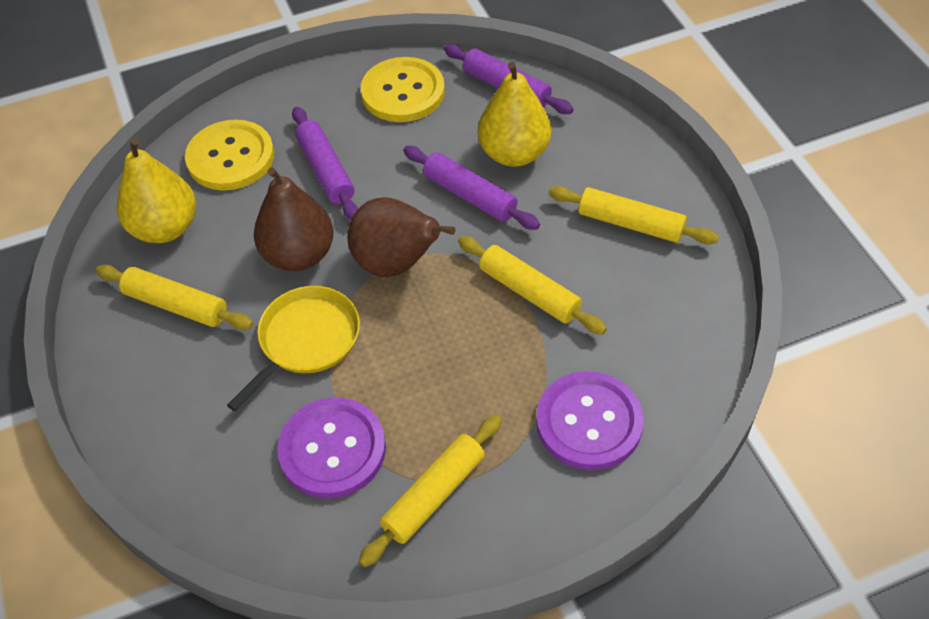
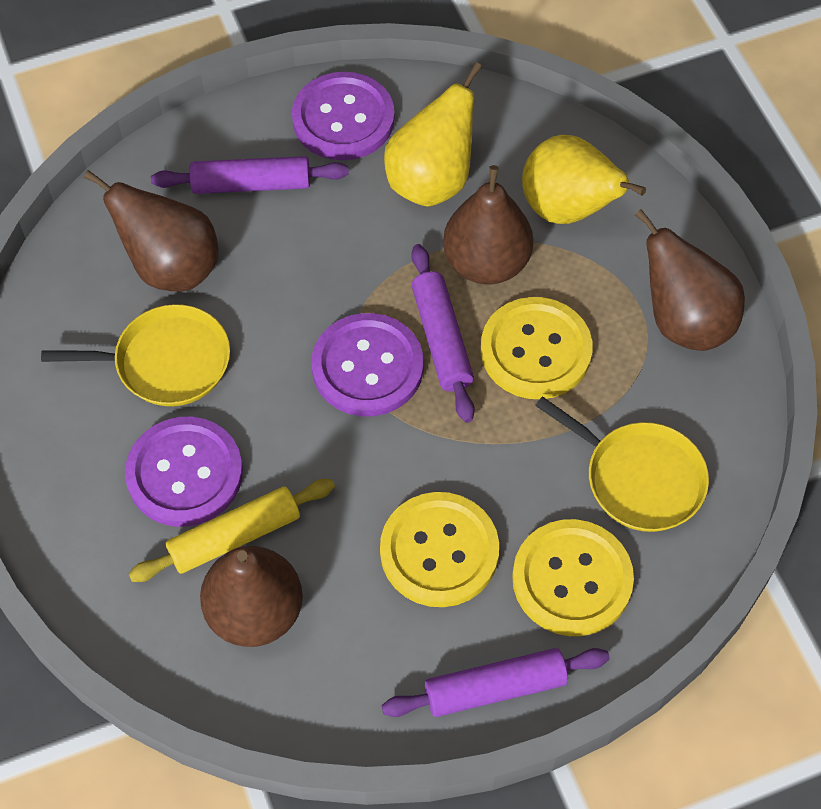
brown pear: [254,167,334,271] [347,197,455,277] = 2 -> [84,170,218,291] [200,546,303,647] [443,165,533,284] [635,209,745,351] = 4
purple button: [277,397,386,499] [536,371,644,471] = 2 -> [125,417,243,527] [292,72,395,160] [311,313,423,416] = 3
yellow button: [185,120,274,191] [361,57,445,122] = 2 -> [380,492,499,607] [481,297,593,399] [512,519,634,636] = 3
yellow pan: [227,286,360,411] = 1 -> [41,304,230,406] [535,396,709,532] = 2
yellow rolling pin: [95,264,253,330] [359,414,502,567] [458,236,607,335] [549,186,719,245] = 4 -> [129,479,335,582] = 1

